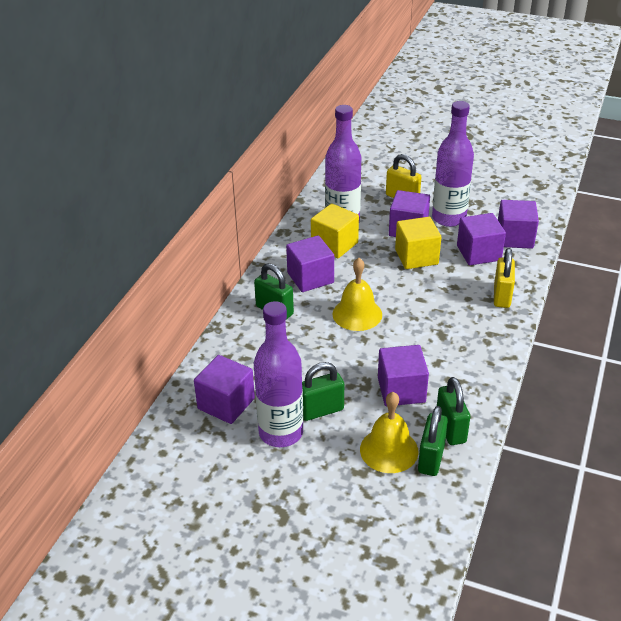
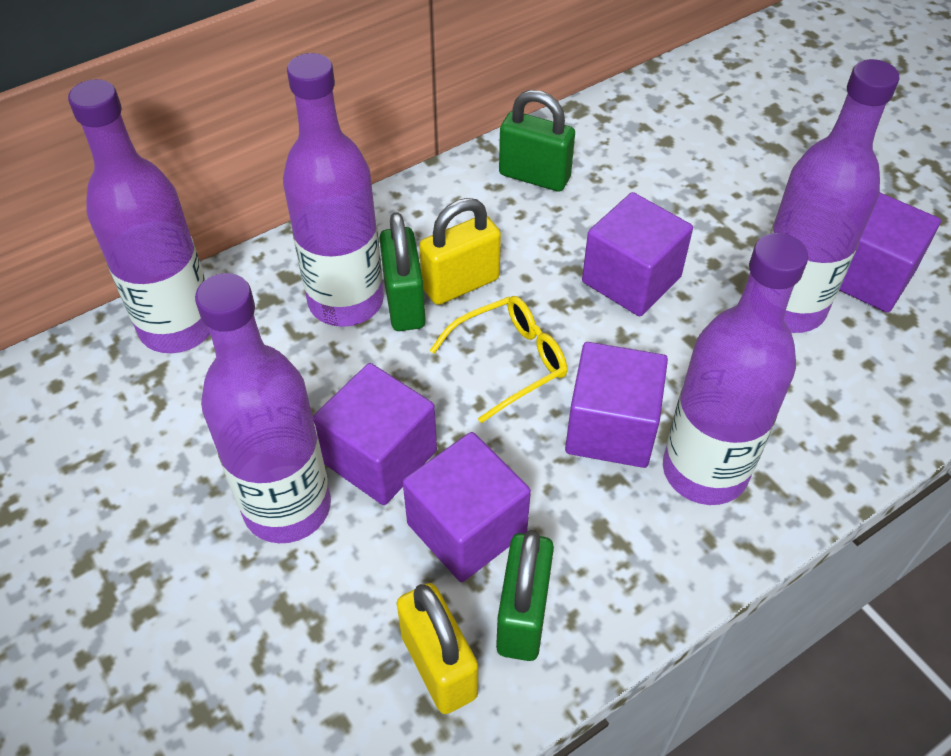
green padlock: [254,263,294,320] [302,362,344,421] [418,406,448,476] [437,377,470,445] = 4 -> [380,212,426,331] [496,530,554,661] [499,90,575,192] = 3
purple bottle: [254,301,303,447] [325,105,361,222] [432,101,474,227] = 3 -> [68,79,210,353] [195,273,331,543] [283,53,384,327] [663,233,808,505] [770,59,899,333] = 5
purple cube: [194,355,255,424] [286,235,334,292] [378,345,429,406] [389,190,430,237] [457,213,506,265] [498,200,539,249] = 6 -> [313,363,437,505] [403,432,531,582] [565,342,668,468] [582,192,693,317] [839,193,941,313] = 5
yellow bell: [333,258,382,331] [360,392,418,473] = 2 -> none = 0
yellow cube: [311,203,359,258] [395,217,441,269] = 2 -> none = 0
yellow glasses: none = 0 -> [430,296,567,423] = 1

